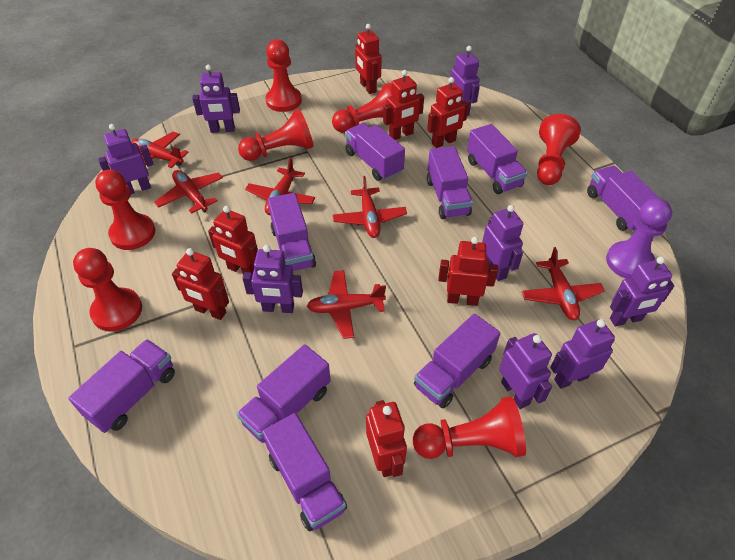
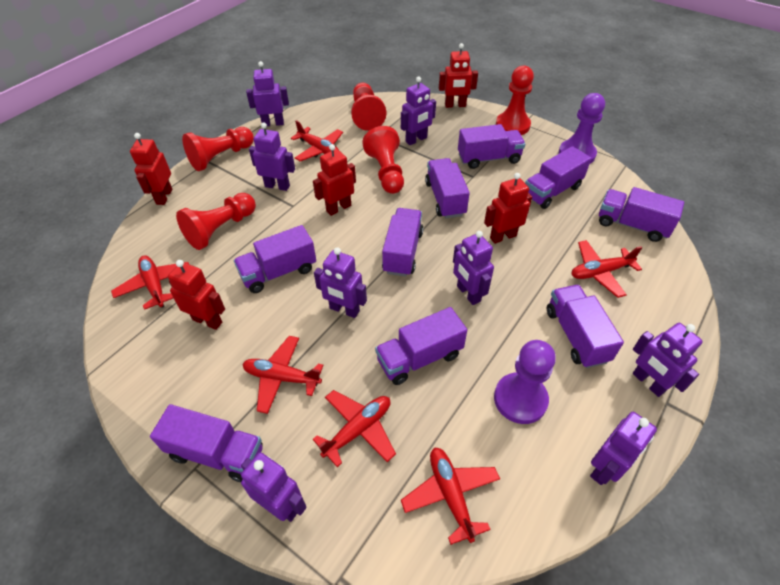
purple pawn: [606,198,672,279] = 1 -> [494,340,556,424] [559,93,605,164] = 2
red pawn: [73,248,142,332] [95,169,155,250] [238,109,314,161] [266,39,302,112] [332,83,392,133] [413,396,526,459] [537,114,581,185] = 7 -> [176,193,256,250] [182,127,254,171] [351,83,386,131] [362,126,404,194] [496,65,534,135] = 5
red robot: [172,248,229,320] [208,206,258,275] [355,24,382,94] [366,400,407,477] [383,70,424,140] [427,77,469,148] [438,237,498,306] = 7 -> [130,133,172,205] [168,260,225,330] [313,144,356,216] [439,43,478,108] [484,173,532,244] = 5

